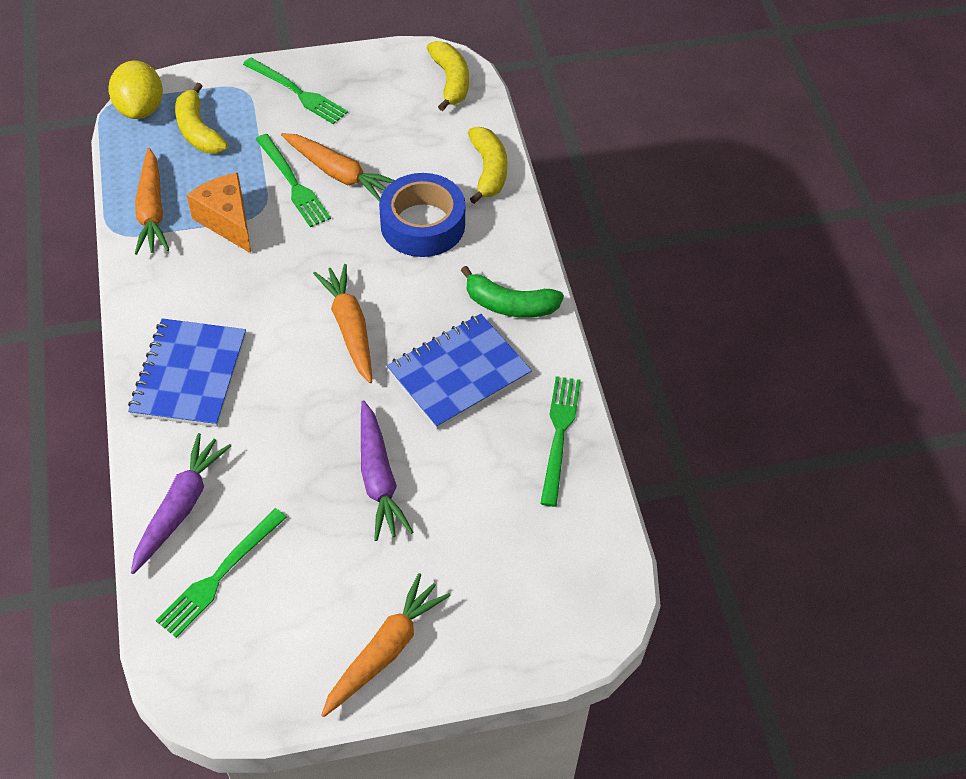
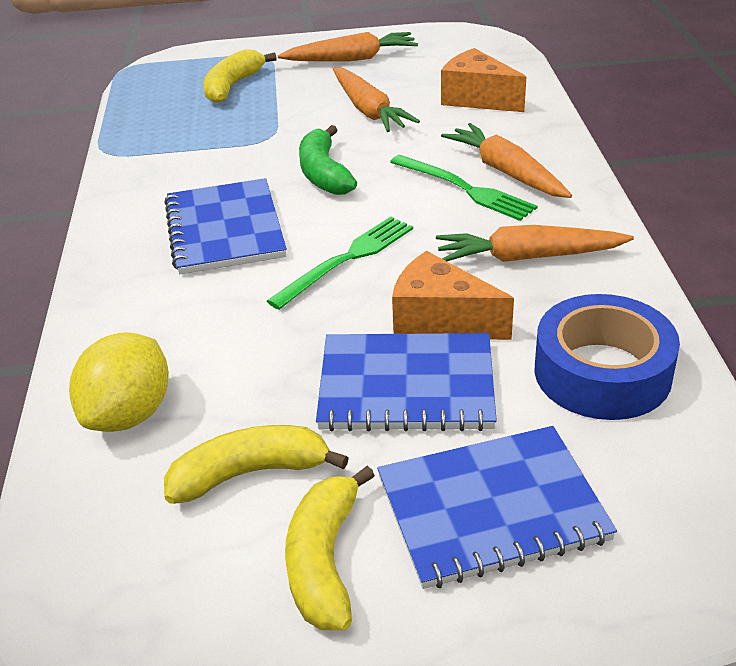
blue notebook: [128,318,246,427] [387,314,532,429] = 2 -> [164,178,287,274] [316,333,497,431] [377,426,617,589] = 3
green fork: [156,508,287,638] [243,58,348,124] [256,134,331,227] [540,376,581,507] = 4 -> [267,217,413,310] [390,155,538,221] = 2
orange cheese: [187,173,251,253] = 1 -> [392,251,514,340] [441,48,526,112] = 2
purple carrot: [131,433,231,574] [361,400,413,541] = 2 -> none = 0

